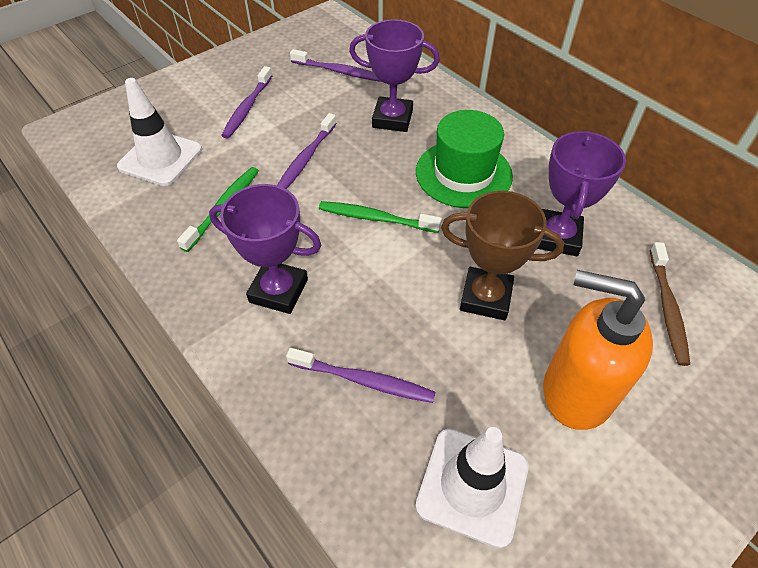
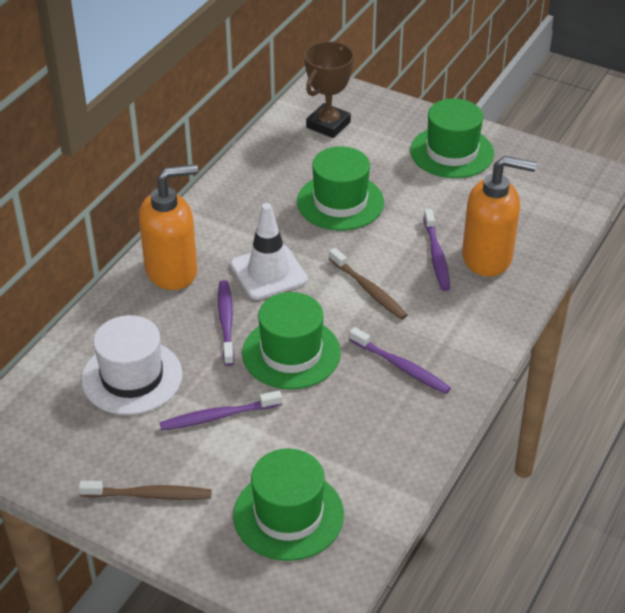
brown toothbrush: [650,242,690,366] = 1 -> [79,481,212,500] [329,248,407,320] = 2
green hat: [416,110,513,208] = 1 -> [233,448,344,561] [242,292,341,389] [297,146,384,230] [410,98,494,178] = 4
green toothbrush: [177,167,259,252] [319,201,442,233] = 2 -> none = 0
orange soap dispenser: [543,270,653,430] = 1 -> [139,164,198,290] [462,156,537,276] = 2
purple trophy: [209,184,321,314] [349,19,440,132] [537,131,626,256] = 3 -> none = 0
white hat: none = 0 -> [81,315,183,415] = 1
white traffic cone: [117,78,202,186] [415,427,529,548] = 2 -> [230,203,308,300] = 1

